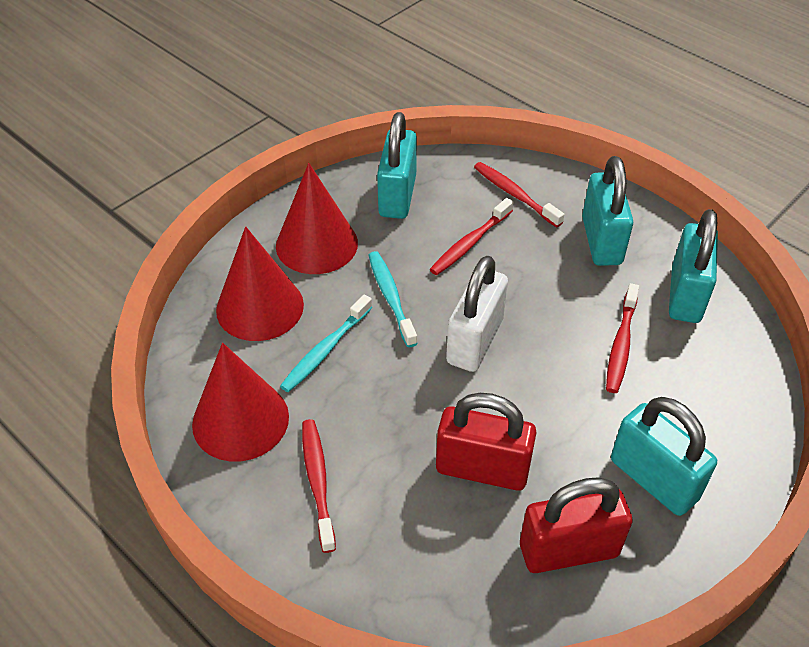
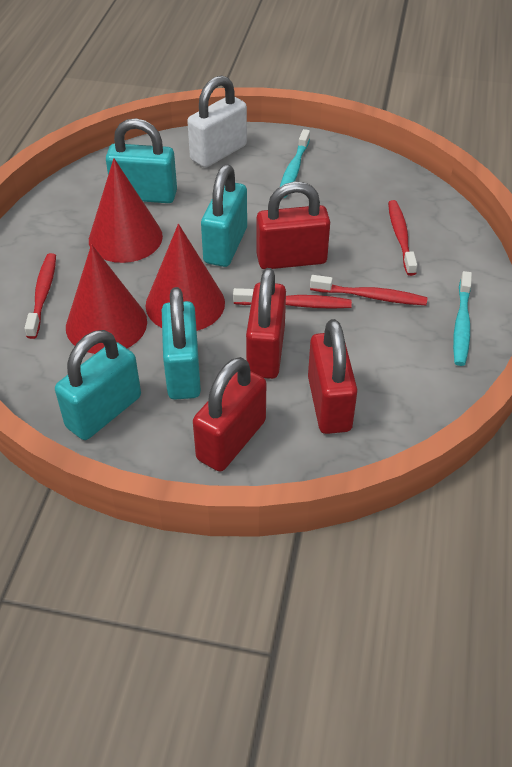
red padlock: [436,393,537,491] [520,477,633,573] = 2 -> [193,357,266,471] [246,268,286,379] [257,182,330,269] [308,319,357,434] = 4

